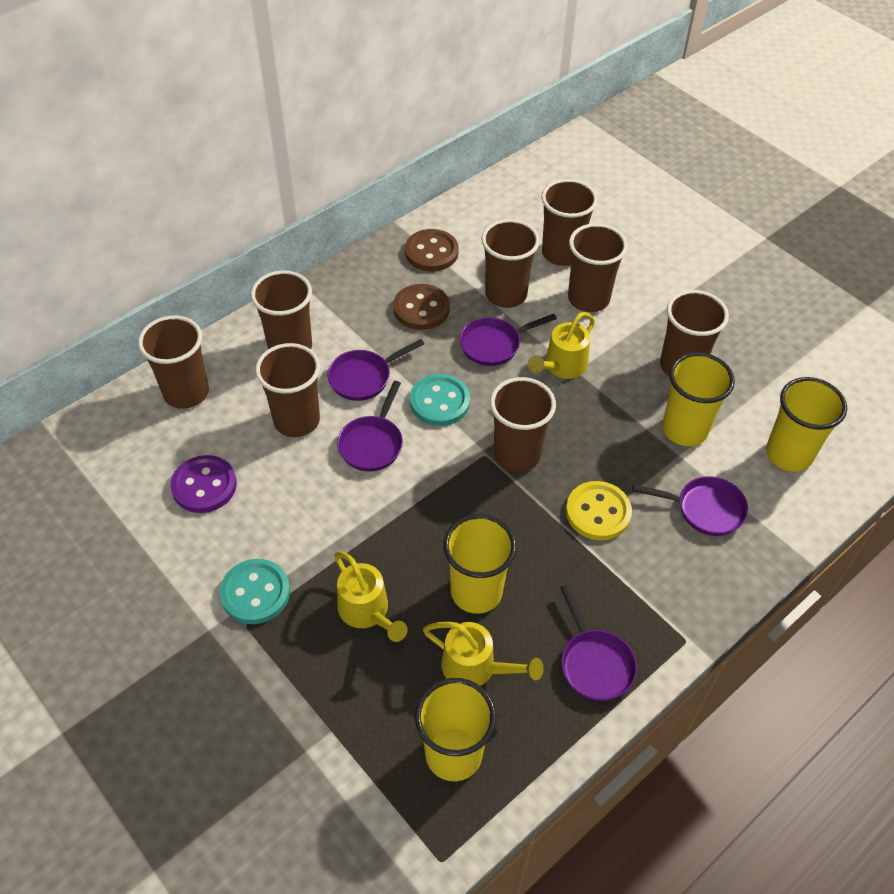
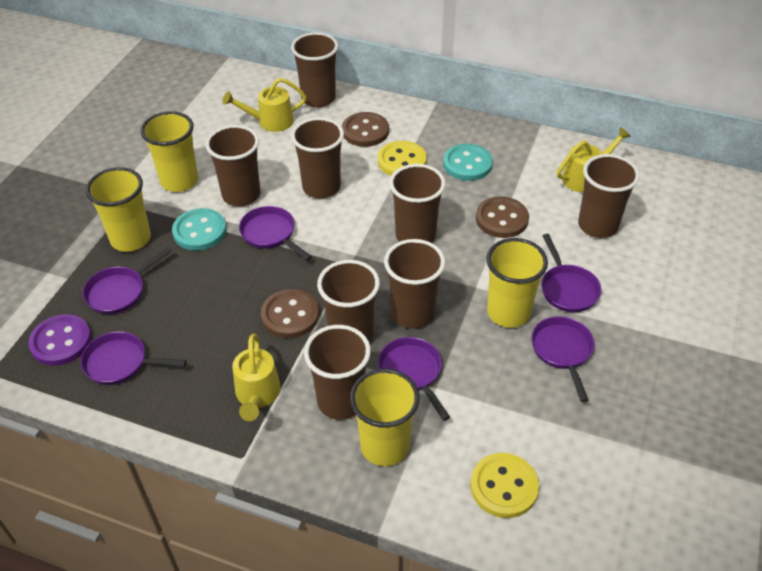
brown button: [393,284,450,330] [405,229,459,272] = 2 -> [261,289,319,338] [342,112,389,147] [476,197,529,238] = 3
purple pan: [327,339,424,401] [337,381,403,472] [460,314,557,366] [560,584,637,701] [632,476,748,536] = 5 -> [80,331,187,385] [83,247,172,314] [239,206,312,260] [378,337,450,421] [531,316,595,402] [541,234,601,312] = 6
yellow button: [566,481,632,541] = 1 -> [378,141,427,176] [470,453,539,518] = 2

